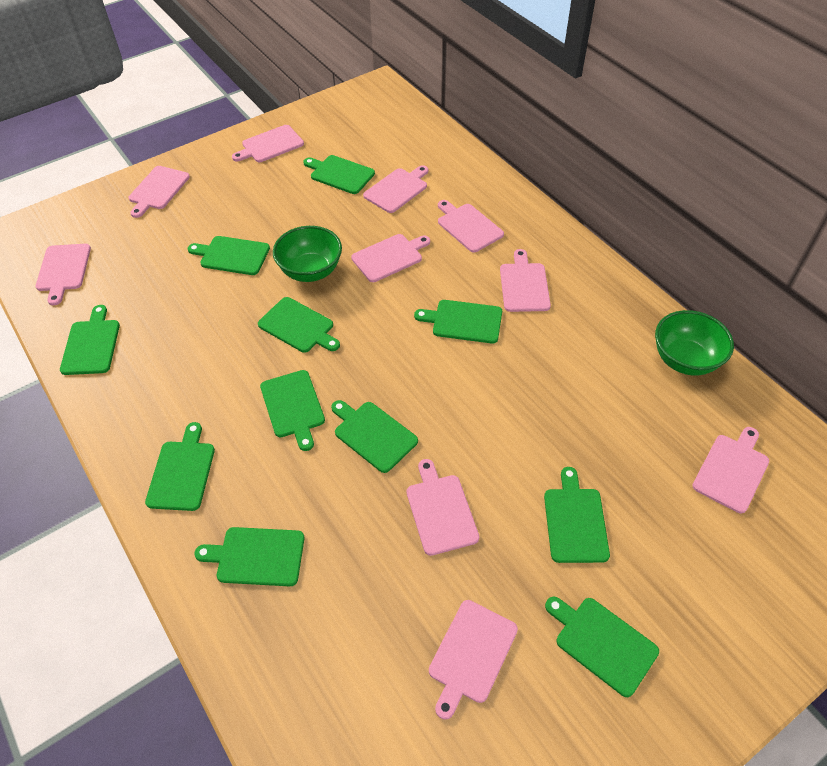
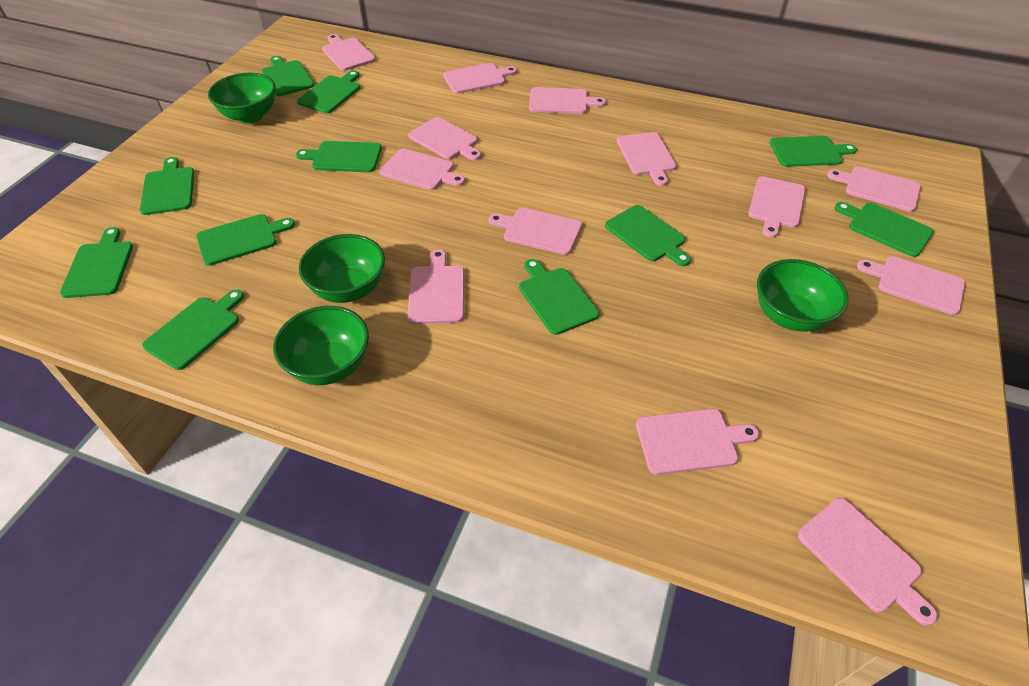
green bowl: [273,226,342,282] [655,310,734,375] = 2 -> [208,73,276,123] [273,306,369,385] [299,234,385,303] [757,259,848,332] = 4
pink cutting board: [36,244,91,305] [129,166,190,218] [232,125,304,162] [351,234,430,282] [363,165,428,213] [406,459,479,556] [429,600,518,720] [438,200,504,253] [500,249,551,312] [692,427,769,513] = 10 -> [322,34,376,71] [380,148,465,190] [408,117,482,160] [408,249,464,324] [443,63,517,94] [488,208,582,255] [529,87,606,114] [617,132,677,186] [636,409,759,475] [748,176,806,238] [798,498,938,626] [827,166,921,212] [857,256,965,315] = 13

